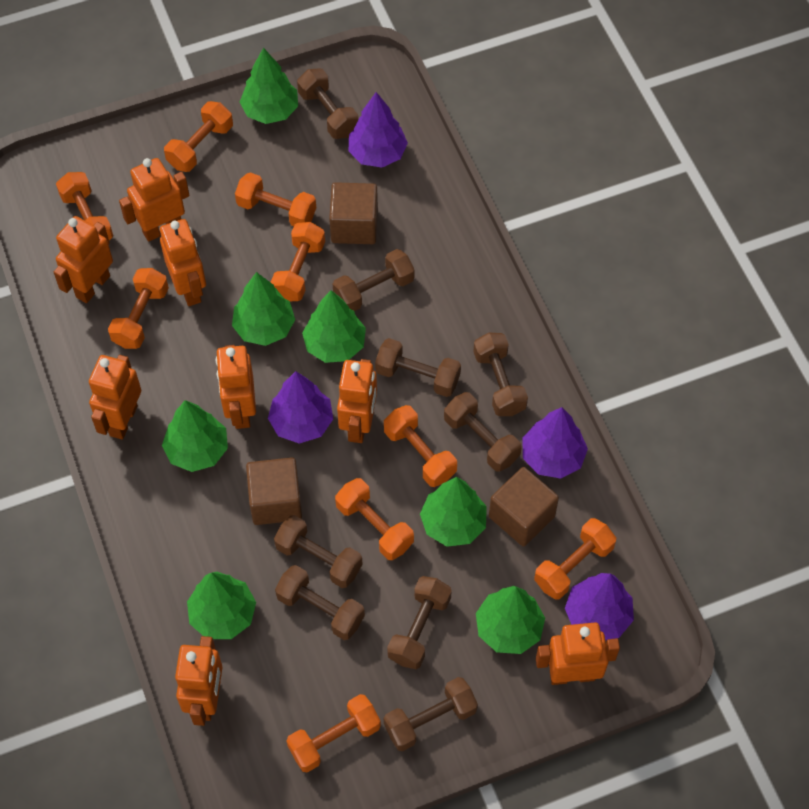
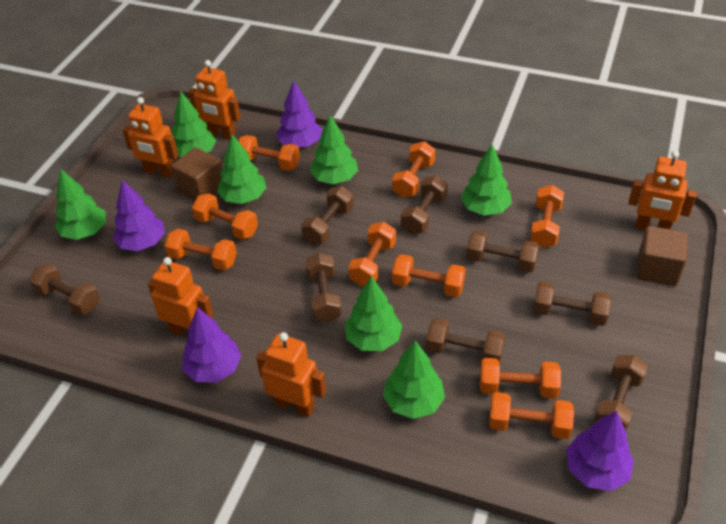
brown cube: [246,457,302,525] [329,182,378,244] [489,467,559,546] = 3 -> [171,147,222,201] [636,226,688,286] = 2
brown dumbbell: [274,515,362,588] [275,565,365,640] [297,69,358,139] [333,249,415,311] [375,338,461,397] [384,677,478,751] [387,576,452,669] [444,392,522,472] [473,333,528,416] = 9 -> [29,263,100,316] [301,186,354,245] [306,252,342,322] [401,176,448,234] [426,318,505,364] [466,230,539,273] [533,281,611,326] [594,355,648,431] = 8
orange robot: [54,216,113,303] [89,355,141,440] [119,158,190,242] [160,219,206,306] [175,636,223,726] [216,345,256,429] [337,359,377,443] [536,623,620,685] = 8 -> [122,97,178,178] [148,257,213,335] [189,60,241,140] [256,332,326,417] [628,150,697,230] = 5

